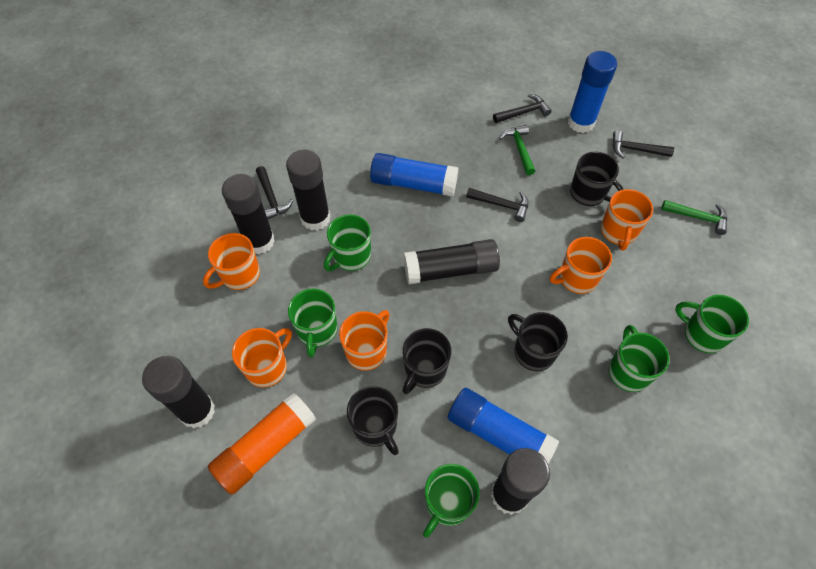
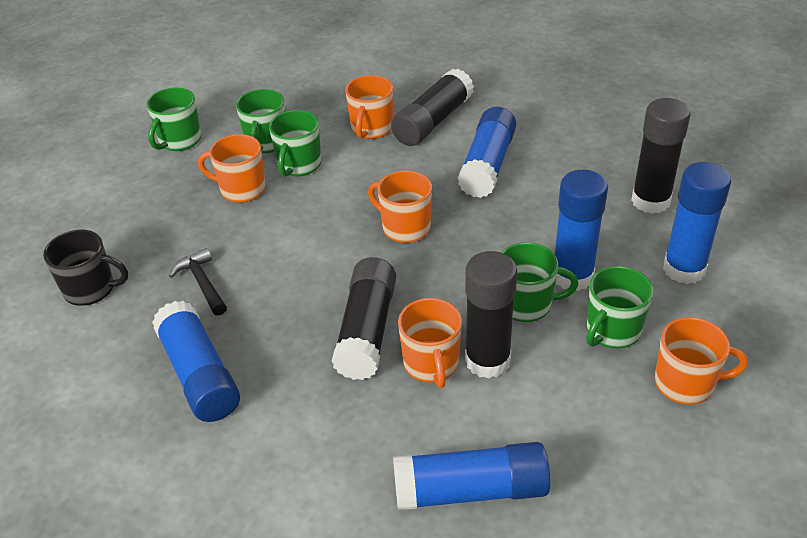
black glue stick: [142,356,215,429] [222,174,275,255] [286,150,330,230] [403,239,500,284] [491,448,550,515] = 5 -> [332,257,396,380] [391,69,474,146] [465,251,517,379] [631,98,691,214] = 4
black hammer: [256,166,293,219] [466,188,529,222] [493,94,552,123] [613,130,674,158] = 4 -> [169,248,227,316] = 1
black mug: [347,386,399,455] [403,328,451,394] [508,312,568,371] [570,152,623,206] = 4 -> [43,230,128,306] = 1
blue glue stick: [370,153,458,197] [448,388,559,464] [568,51,617,133] = 3 -> [152,301,240,422] [393,442,551,511] [458,107,516,198] [555,170,608,291] [663,162,731,284] = 5
green hammer: [500,125,535,175] [661,200,727,235] = 2 -> none = 0
orange glue stick: [208,392,316,495] = 1 -> none = 0

